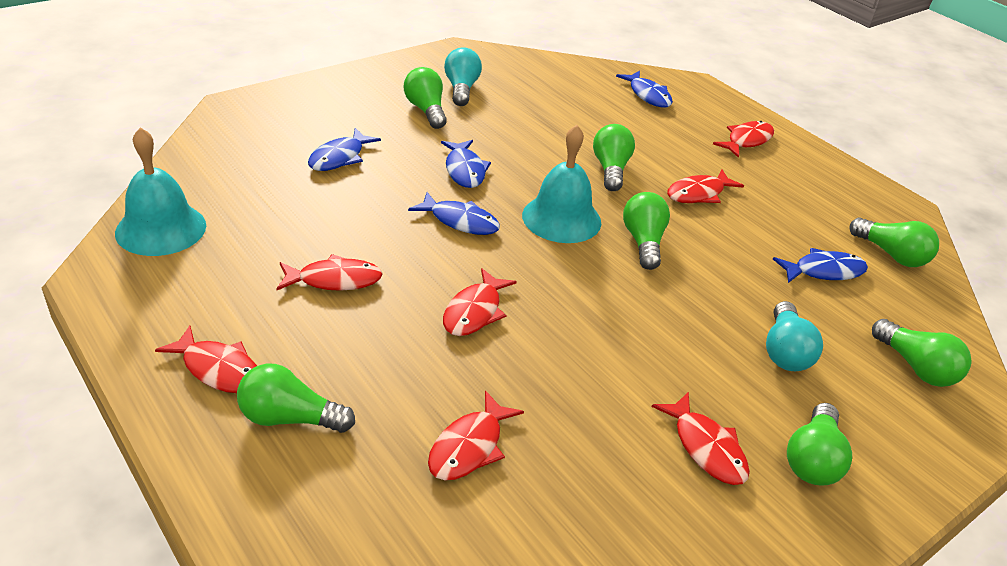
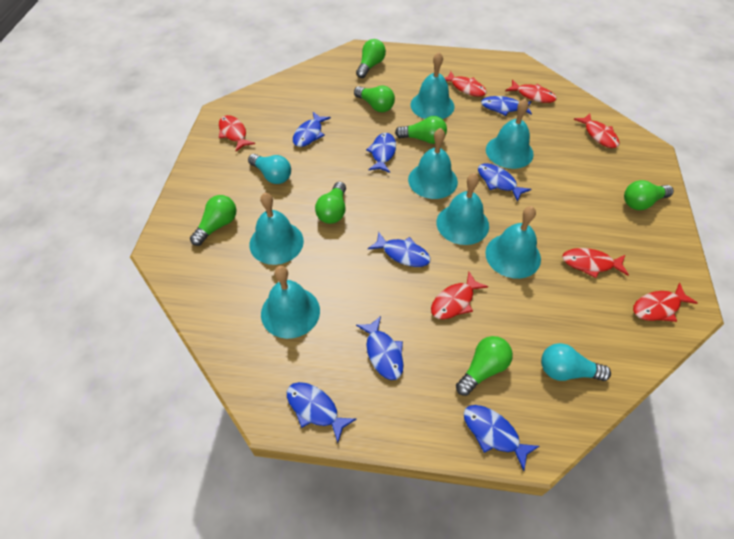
blue fish: [308,128,381,171] [408,192,500,235] [441,140,491,188] [616,71,673,108] [773,248,868,283] = 5 -> [287,382,356,443] [293,112,331,147] [356,316,404,380] [366,133,396,173] [368,232,431,267] [463,405,539,471] [478,163,531,202] [481,96,532,116] = 8
turquoise bell: [115,127,206,256] [522,125,601,243] = 2 -> [250,193,304,265] [261,266,320,339] [408,128,458,199] [411,52,455,119] [436,173,489,245] [485,206,541,279] [486,99,534,169] = 7

